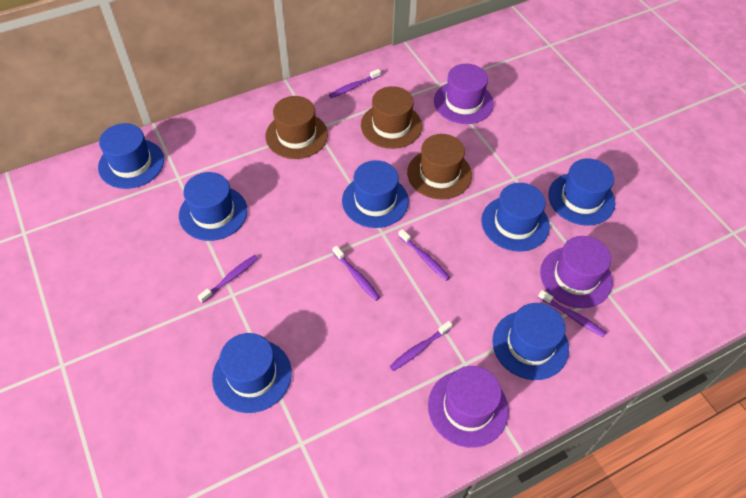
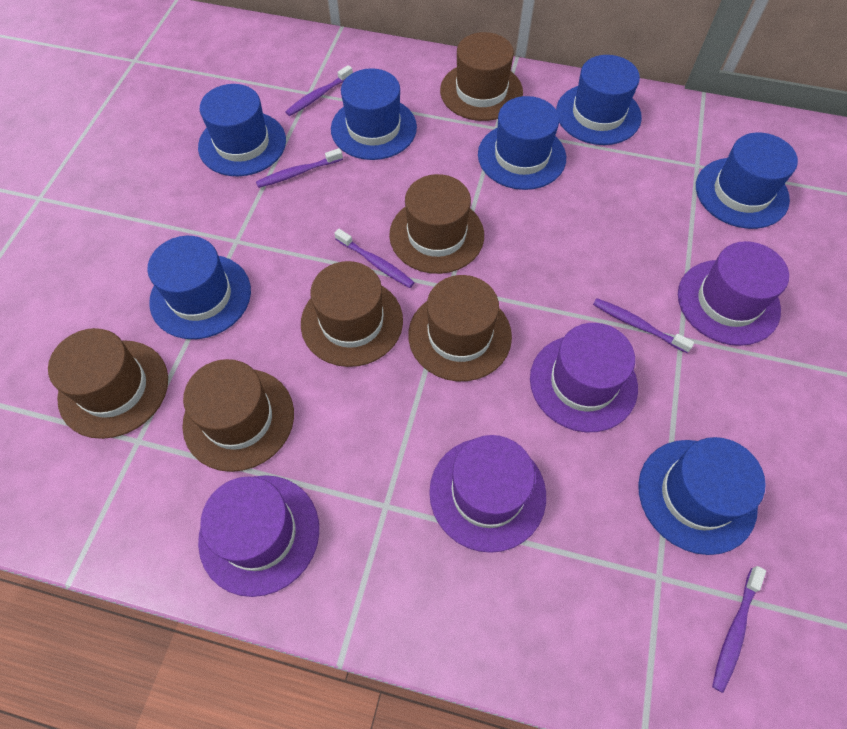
brown hat: [265,96,328,159] [361,86,422,149] [407,134,472,199] = 3 -> [48,328,168,439] [182,359,294,472] [301,261,403,367] [389,174,484,274] [408,275,512,381] [440,32,523,121] = 6
purple hat: [428,366,509,448] [434,64,494,124] [540,236,613,308] = 3 -> [198,475,319,597] [429,435,546,553] [530,323,638,432] [678,241,789,346] = 4
purple toothbrush: [198,255,258,303] [329,69,381,98] [332,246,380,301] [390,321,452,371] [398,229,450,281] [538,290,606,337] = 6 -> [256,148,343,188] [285,65,353,116] [335,229,415,288] [593,298,694,353] [712,566,766,693] = 5

